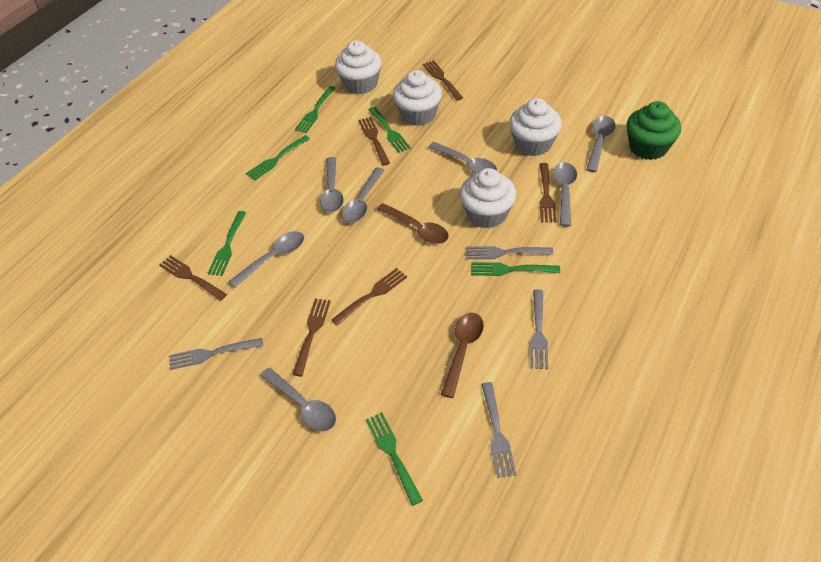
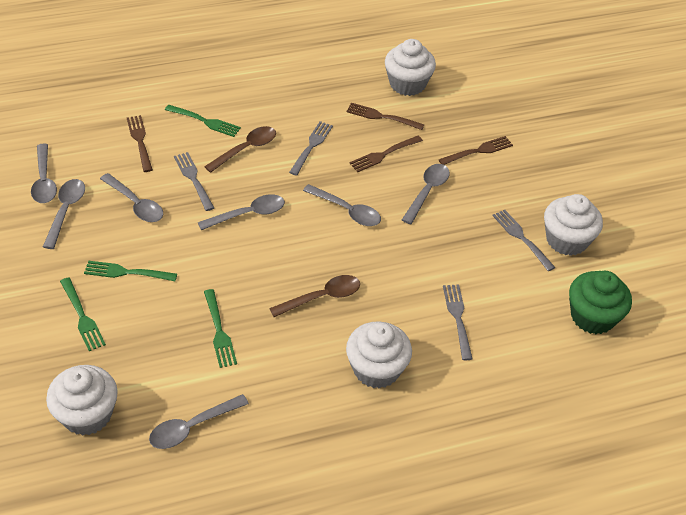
brown fork: [159,255,227,301] [292,298,331,376] [331,268,407,326] [358,117,390,166] [423,60,463,101] [539,163,557,223] = 6 -> [127,115,153,172] [346,103,424,130] [349,136,423,172] [439,136,513,165] = 4
green fork: [208,211,247,276] [246,135,310,181] [295,86,336,133] [366,412,423,506] [368,107,411,153] [471,262,560,276] = 6 -> [60,277,106,351] [84,261,177,281] [165,105,241,137] [204,289,237,368] = 4

